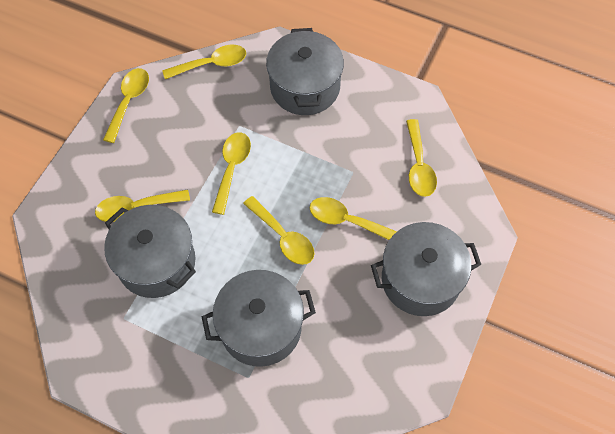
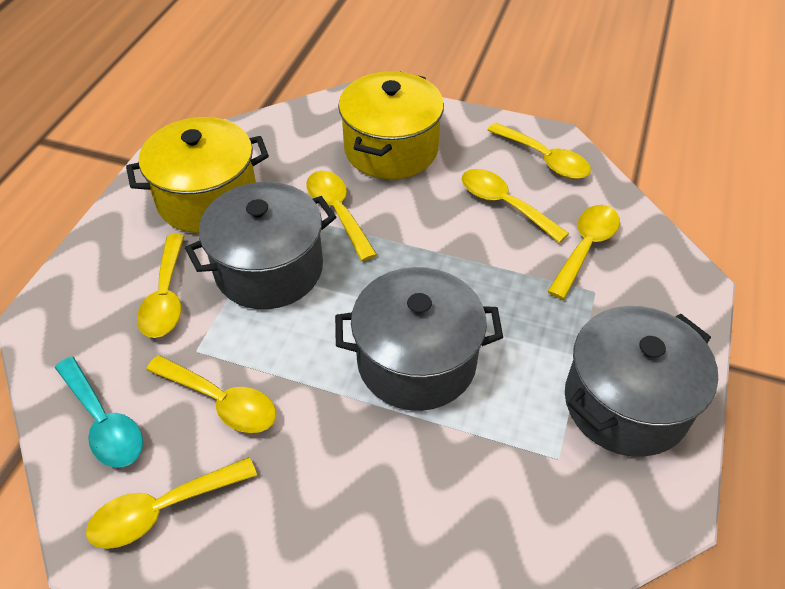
grey pot: [104,205,196,298] [202,270,316,367] [266,28,344,115] [371,222,482,316] = 4 -> [185,182,336,309] [335,267,503,411] [565,306,718,457] = 3
turquoise spoon: none = 0 -> [55,357,143,468] = 1
yellow pot: none = 0 -> [126,117,269,233] [338,71,444,179] = 2

